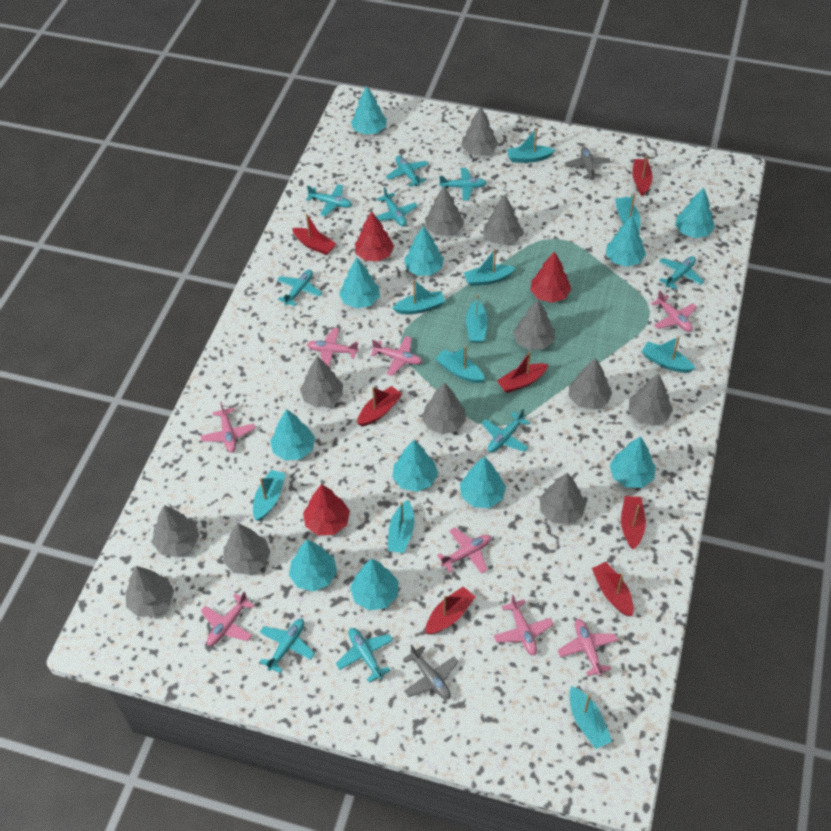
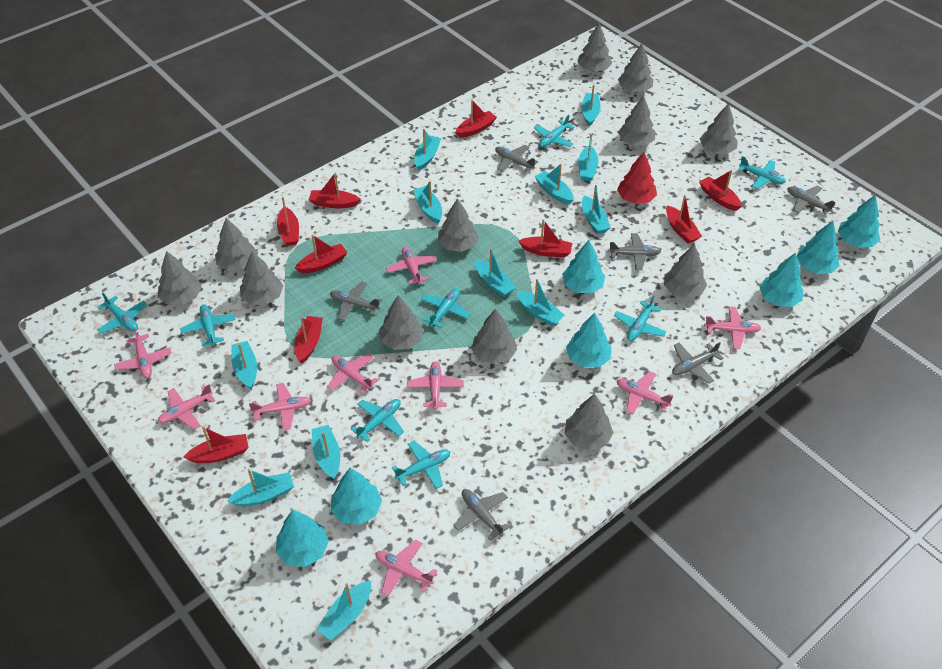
grey plane: [403,644,458,700] [565,147,611,180] = 2 -> [330,281,382,321] [453,489,511,541] [495,145,538,172] [609,233,661,270] [672,342,723,384] [787,185,835,215] = 6
pink plane: [201,402,255,453] [201,591,254,646] [307,328,359,366] [371,336,422,376] [437,527,491,574] [494,595,554,656] [558,619,618,676] [651,290,697,332] = 8 -> [114,328,172,378] [158,384,216,430] [249,383,311,431] [327,354,378,394] [375,540,437,596] [386,246,437,284] [407,361,464,410] [617,371,673,414] [704,307,761,349] = 9
red boat: [292,214,336,255] [357,386,402,426] [425,586,475,635] [497,351,549,393] [592,562,634,616] [621,496,646,549] [632,154,653,196] = 7 -> [184,427,249,463] [277,197,299,246] [294,316,323,363] [295,234,347,273] [309,172,361,208] [455,100,497,138] [519,219,572,257] [666,195,702,243] [699,170,742,211] = 9
red tree: [303,484,350,535] [355,211,394,261] [530,251,571,303] = 3 -> [617,152,657,204] = 1
turquoise boat: [253,470,286,521] [388,500,414,553] [393,280,445,314] [435,346,485,383] [464,249,515,286] [466,294,488,343] [507,128,555,163] [569,686,612,749] [615,194,641,230] [641,336,696,373] = 10 -> [228,469,294,506] [231,341,257,389] [312,425,340,479] [317,581,371,640] [413,181,442,224] [414,129,441,171] [475,248,516,297] [516,279,565,326] [535,164,574,205] [578,134,598,181] [581,85,601,126] [582,185,611,234] = 12
turquoise plane: [260,619,315,673] [277,270,322,306] [306,184,352,217] [336,628,393,683] [376,187,418,226] [386,156,429,187] [439,168,487,201] [481,409,530,452] [659,256,704,290] = 9 -> [97,293,147,334] [180,304,236,346] [351,399,404,442] [392,441,451,489] [421,289,471,328] [534,115,575,147] [614,296,667,341] [738,156,786,189] = 8
turquoise tree: [270,409,315,461] [289,539,337,592] [339,258,380,308] [350,559,398,610] [351,86,387,135] [392,440,438,492] [404,226,444,276] [460,457,506,508] [606,216,646,267] [610,436,656,488] [675,188,715,238] = 11 -> [276,510,329,567] [331,468,382,525] [562,240,605,293] [566,313,611,368] [759,253,803,307] [797,221,840,274] [838,195,880,248] = 7

